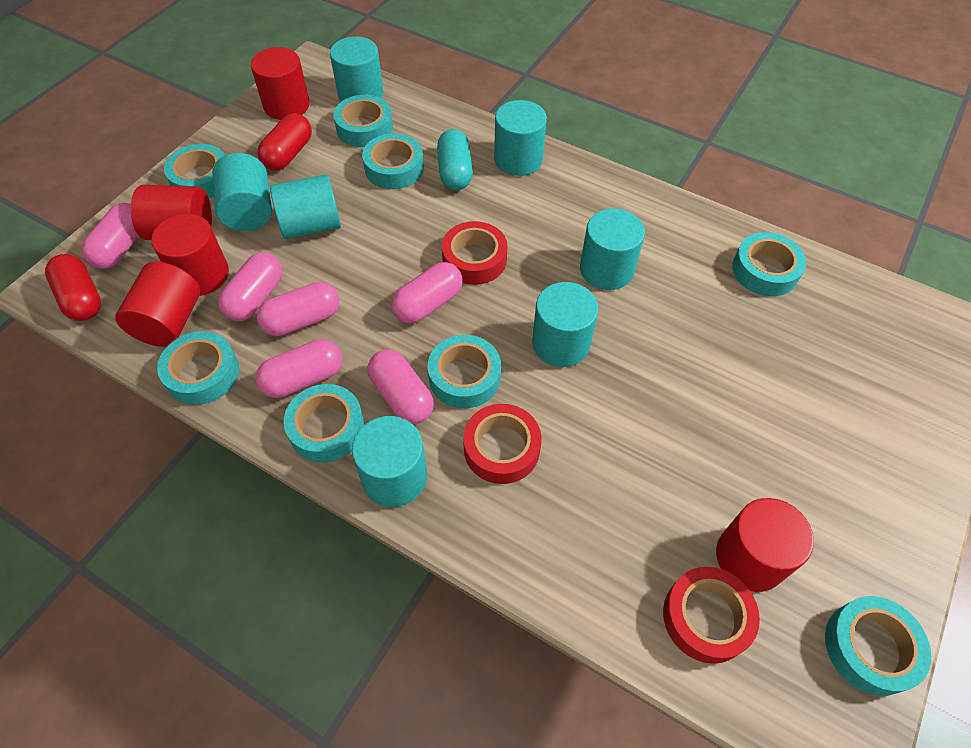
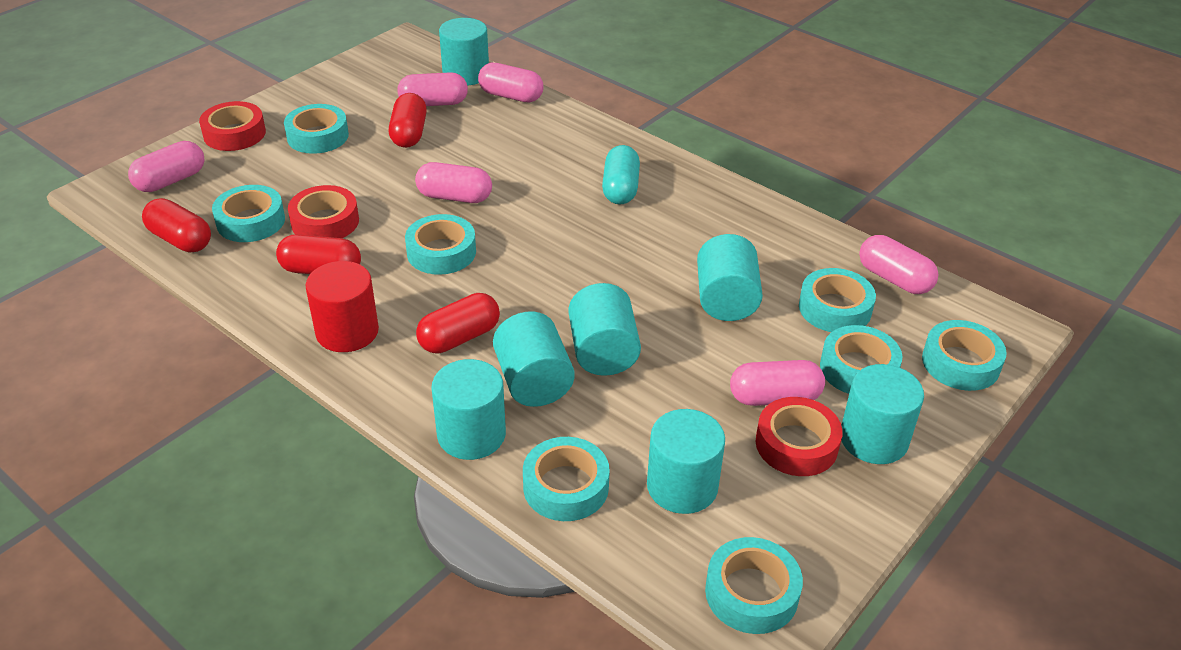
red capsule: [45,254,101,321] [257,113,312,171] = 2 -> [142,198,211,253] [276,234,361,274] [389,93,427,148] [416,293,500,354] = 4
red cylinder: [115,262,200,347] [131,185,212,240] [151,214,229,296] [251,47,310,120] [716,498,814,592] = 5 -> [306,261,379,352] = 1

